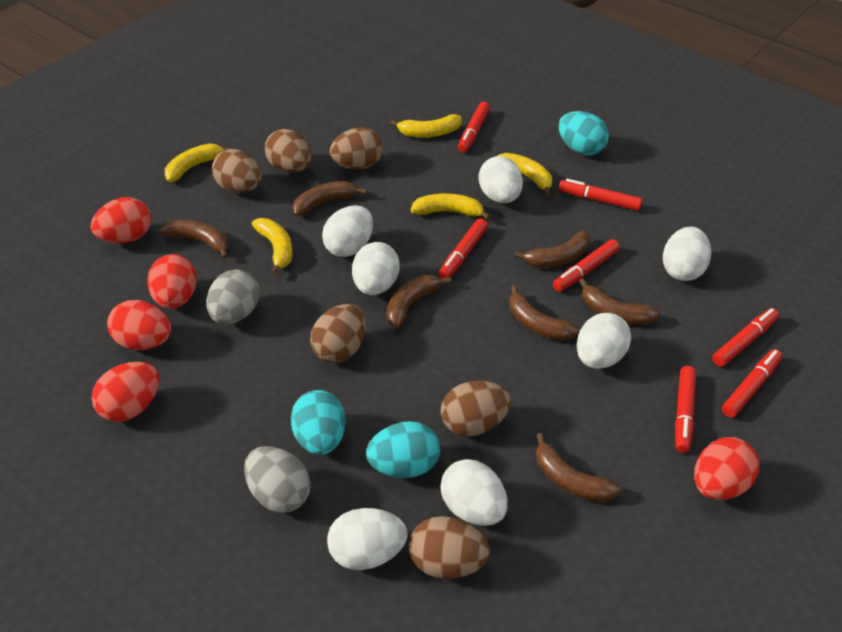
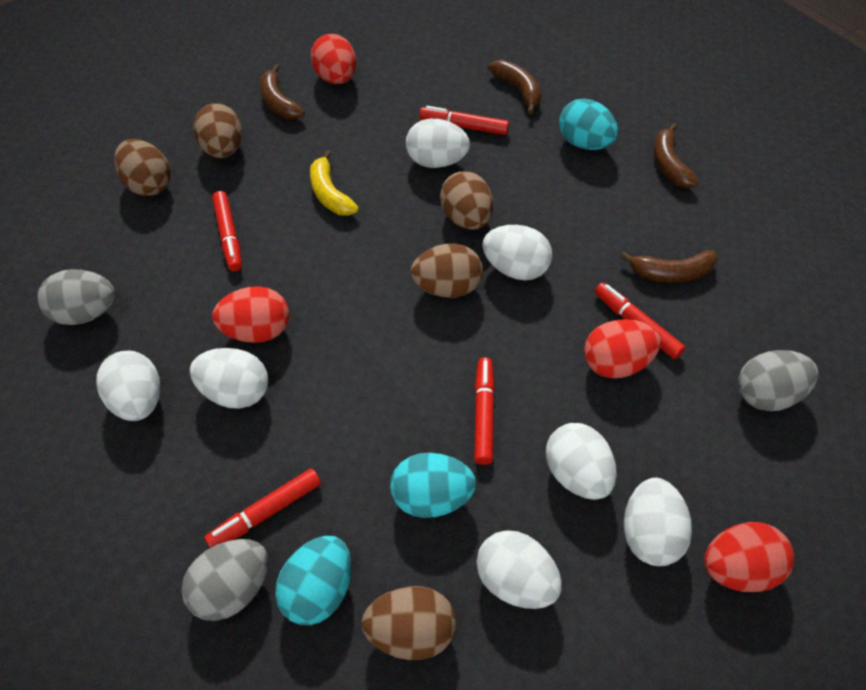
brown banana: [160,220,228,259] [293,181,367,216] [387,275,451,328] [509,285,580,341] [514,231,590,267] [536,433,622,502] [579,278,660,325] = 7 -> [260,64,305,119] [488,60,542,115] [620,250,718,283] [654,123,699,188] = 4
brown egg: [212,149,262,193] [265,129,311,173] [310,304,366,363] [330,127,383,170] [409,516,490,579] [441,381,511,437] = 6 -> [114,139,170,196] [193,103,243,158] [361,586,456,660] [411,243,483,298] [440,171,493,230] = 5
grey egg: [206,269,260,324] [244,446,311,513] = 2 -> [37,269,115,325] [181,539,268,621] [738,350,818,411] = 3
red egg: [91,197,151,244] [92,362,160,422] [107,300,171,350] [147,254,197,309] [694,437,759,500] = 5 -> [212,286,289,343] [310,34,356,84] [584,319,661,378] [704,522,795,592] = 4
red marker: [439,218,488,279] [458,102,490,153] [553,239,620,291] [559,179,642,211] [675,366,696,453] [712,308,779,367] [722,349,782,418] = 7 -> [204,468,321,548] [212,191,242,271] [419,106,509,135] [474,357,495,465] [595,283,685,359] = 5
yellow banana: [165,143,232,182] [252,218,292,275] [390,114,462,138] [411,194,491,220] [498,153,552,196] = 5 -> [310,150,359,216] = 1

